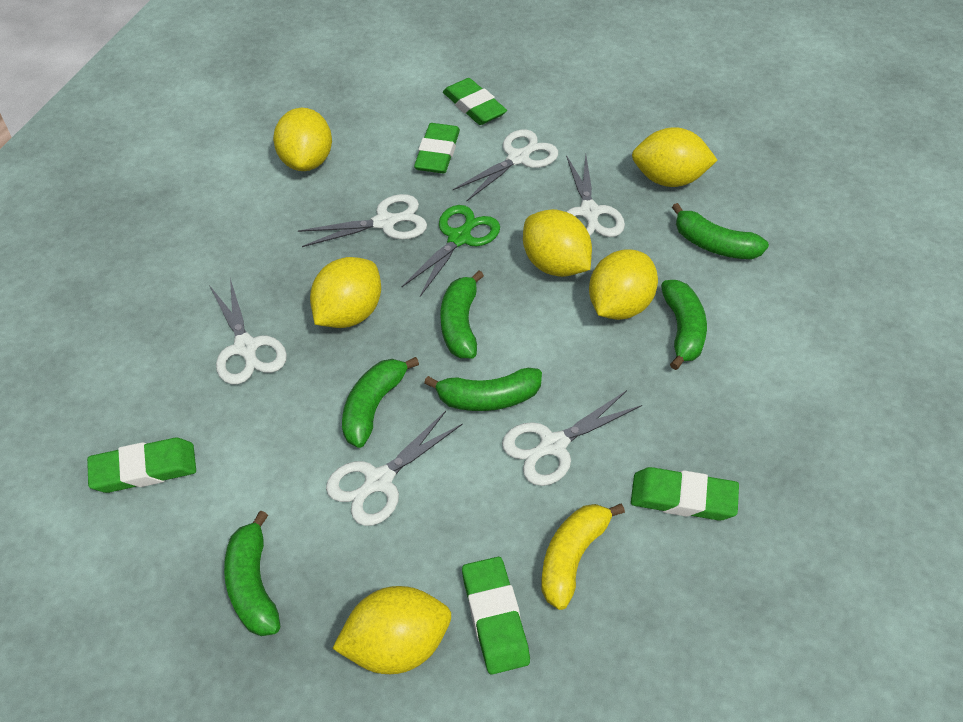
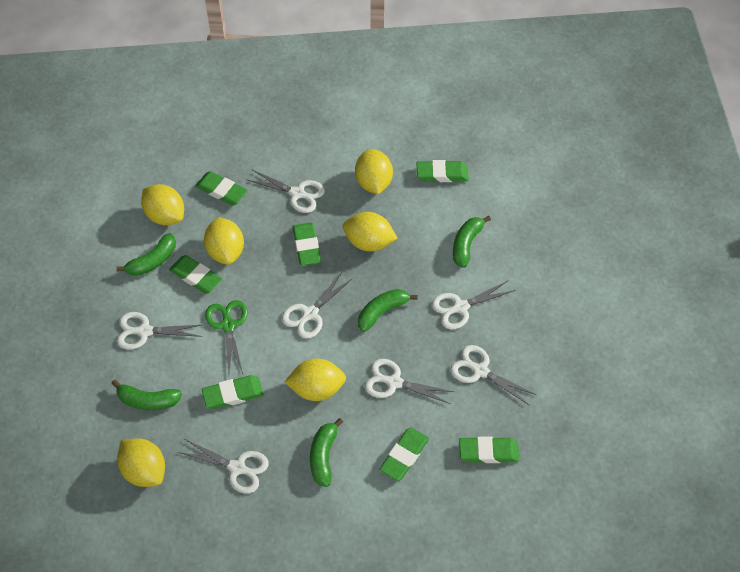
green banana: [224,510,280,636] [342,357,419,448] [424,368,542,411] [440,270,484,358] [661,280,707,370] [672,203,769,259] = 6 -> [111,379,182,410] [116,233,176,276] [310,418,343,487] [358,289,417,332] [453,216,491,268] = 5
green eraser: [87,438,196,493] [414,123,460,173] [443,78,507,125] [462,557,530,675] [631,467,739,521] = 5 -> [169,255,222,294] [195,171,248,206] [202,375,264,409] [293,223,321,266] [379,428,429,481] [417,160,469,182] [459,437,519,463] = 7
white scissors: [209,278,287,385] [298,194,427,247] [326,411,463,526] [453,129,558,201] [502,390,642,486] [566,155,625,237] = 6 -> [117,312,203,350] [178,439,269,493] [247,170,325,213] [282,272,353,339] [365,359,454,404] [432,281,515,329] [450,345,536,405] = 7
yellow banana: [542,504,625,610] = 1 -> none = 0

